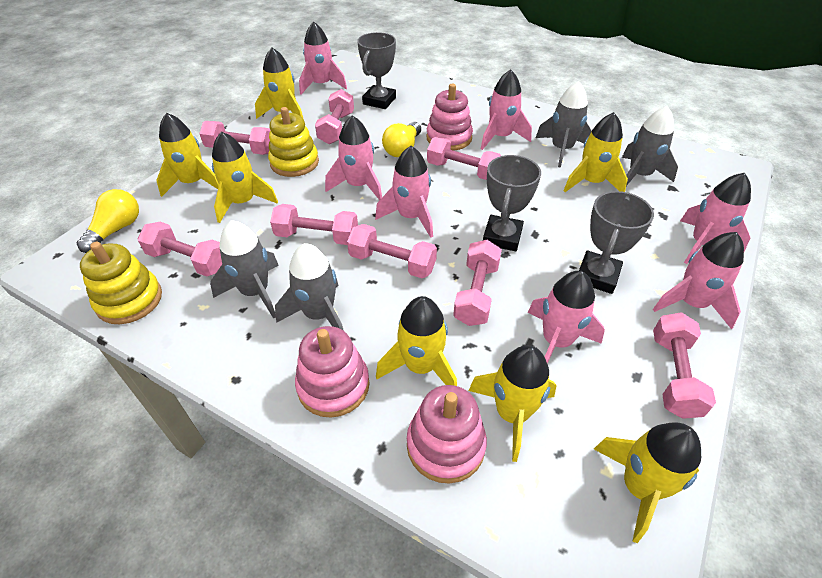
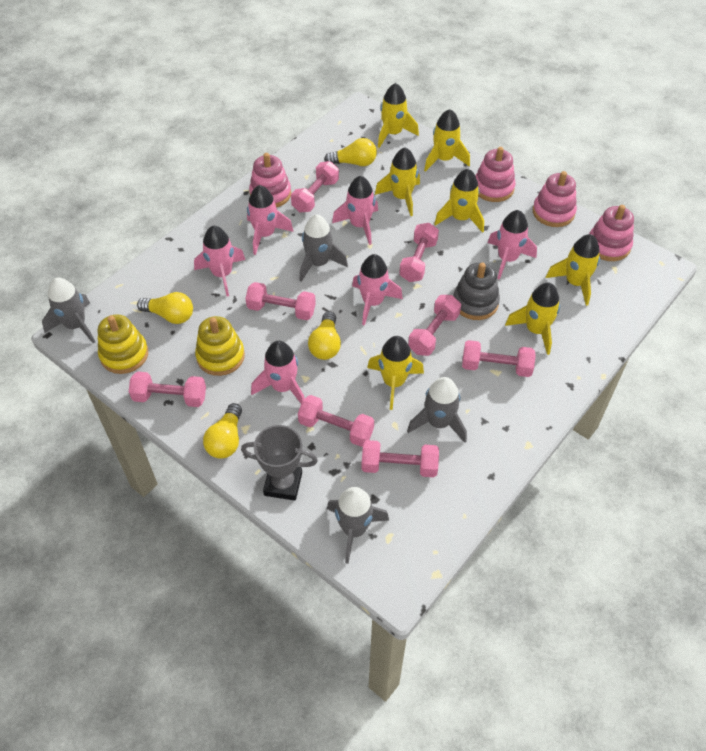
grey stacking toy: none = 0 -> [454,263,500,320] = 1
grey trophy: [357,32,396,109] [483,155,541,251] [579,191,654,294] = 3 -> [241,425,318,501] = 1
pink rocket: [299,21,347,95] [325,115,382,200] [375,146,433,238] [481,70,532,150] [528,271,605,364] [653,232,744,329] [680,173,751,264] = 7 -> [194,226,245,296] [247,185,294,255] [251,341,305,403] [332,176,378,245] [352,254,403,326] [488,210,537,280] = 6
pink stacking toy: [295,326,370,418] [407,385,487,484] [426,84,473,151] = 3 -> [249,153,291,207] [475,147,516,202] [533,171,577,227] [589,205,634,261] = 4
yellow light bulb: [77,189,139,253] [382,122,421,157] = 2 -> [137,292,193,324] [203,403,242,459] [308,311,341,360] [324,138,377,166] = 4

